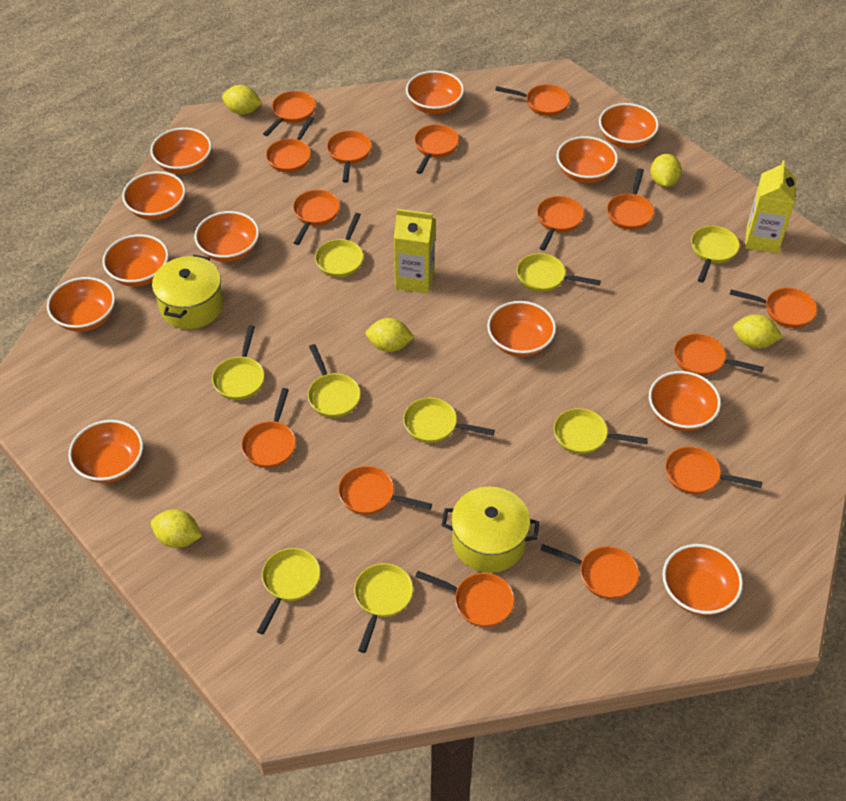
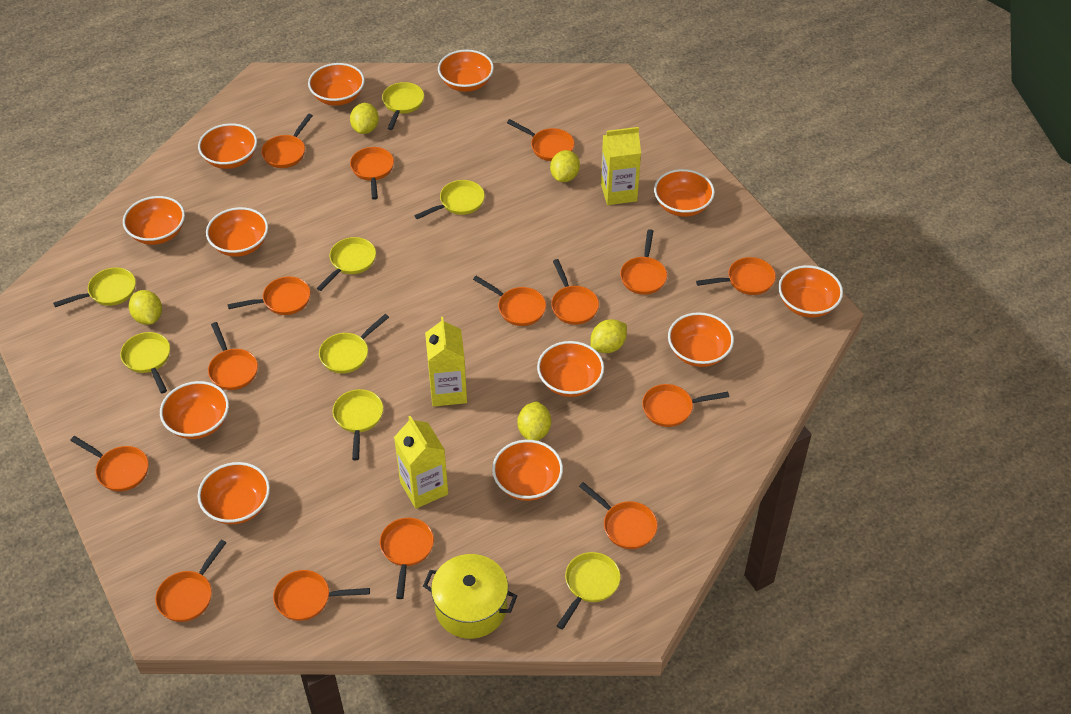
yellow carton: [394,209,435,293] [745,160,796,253] = 2 -> [394,416,448,509] [425,317,467,407] [601,127,641,205] = 3
yellow pan: [212,325,264,400] [257,548,320,635] [308,344,361,418] [315,213,363,277] [354,563,413,653] [403,397,495,443] [517,253,601,292] [554,408,648,454] [691,226,740,282] = 9 -> [53,267,136,307] [120,332,170,394] [317,237,376,291] [319,314,389,374] [333,389,383,460] [382,82,424,130] [414,180,485,219] [557,552,621,630] = 8
yellow pot: [152,255,223,329] [441,487,539,573] = 2 -> [423,554,517,639] = 1

